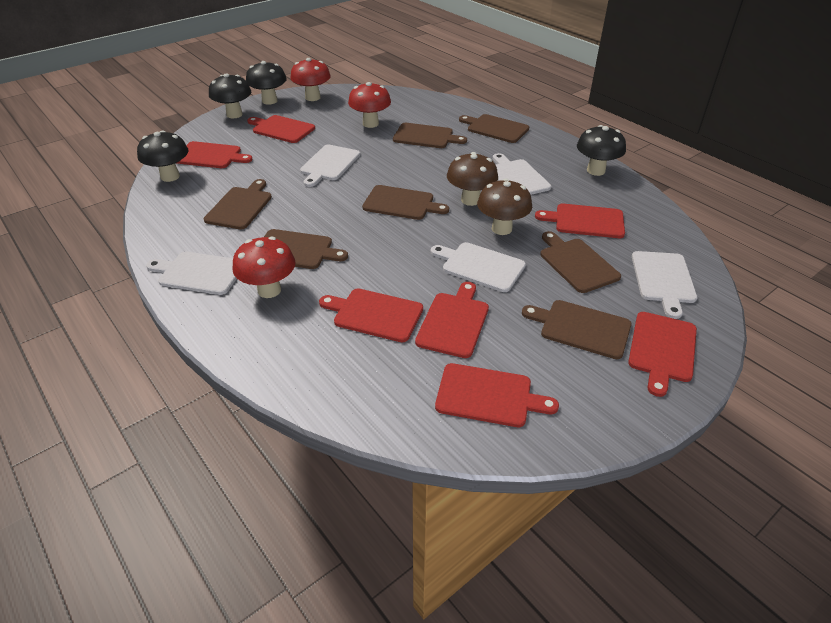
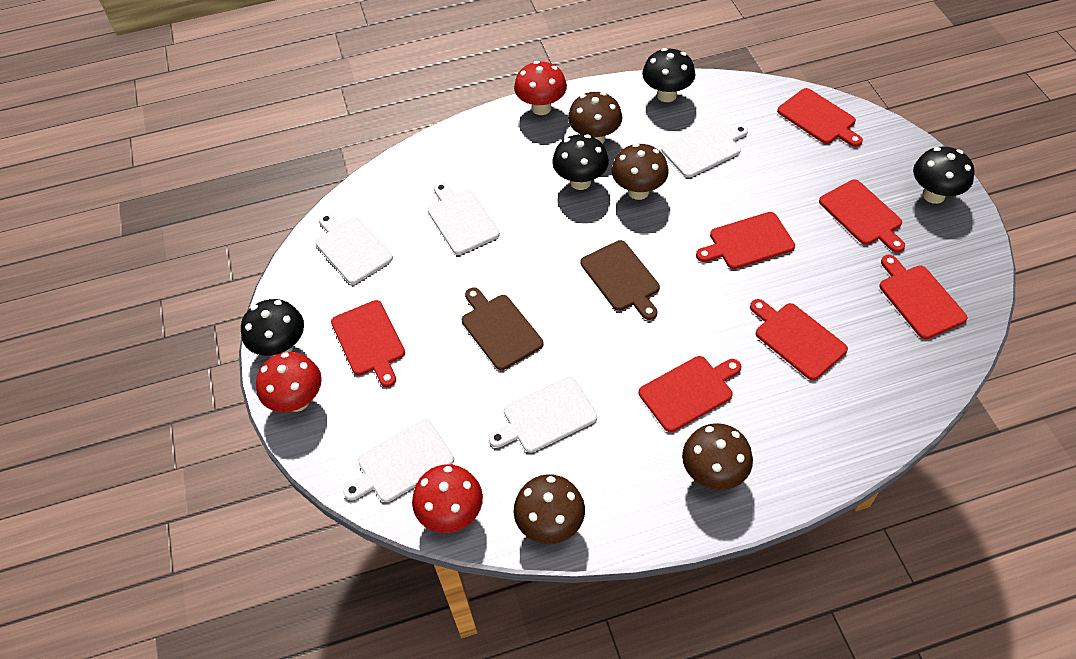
brown cutting board: [204,179,272,230] [264,229,348,269] [362,185,449,220] [393,123,467,148] [459,114,529,143] [522,300,632,359] [540,231,621,293] = 7 -> [462,287,543,370] [581,240,660,320] = 2
brown mushroom: [447,152,498,206] [477,179,532,235] = 2 -> [513,474,585,544] [568,92,622,144] [612,143,669,200] [682,423,753,490] = 4

